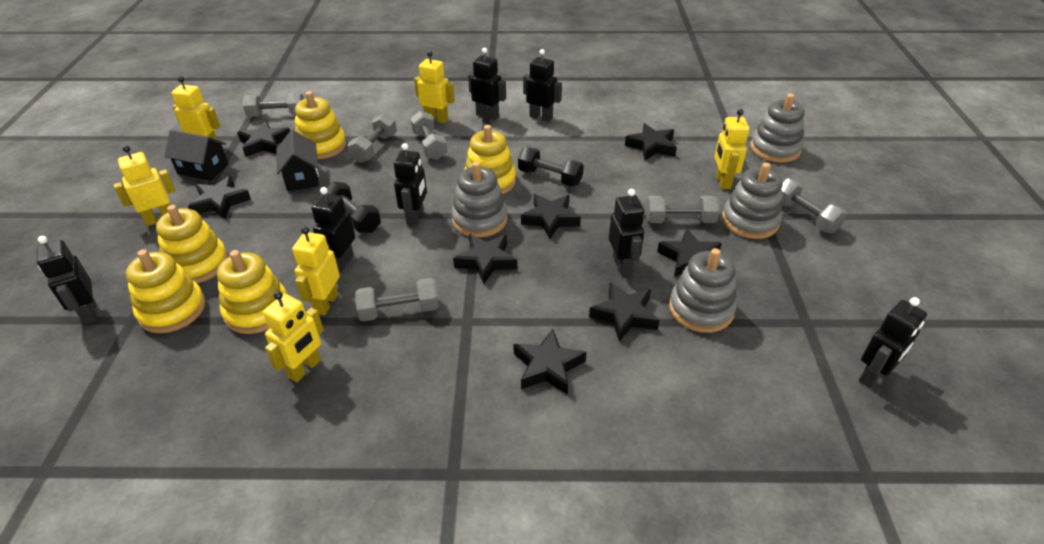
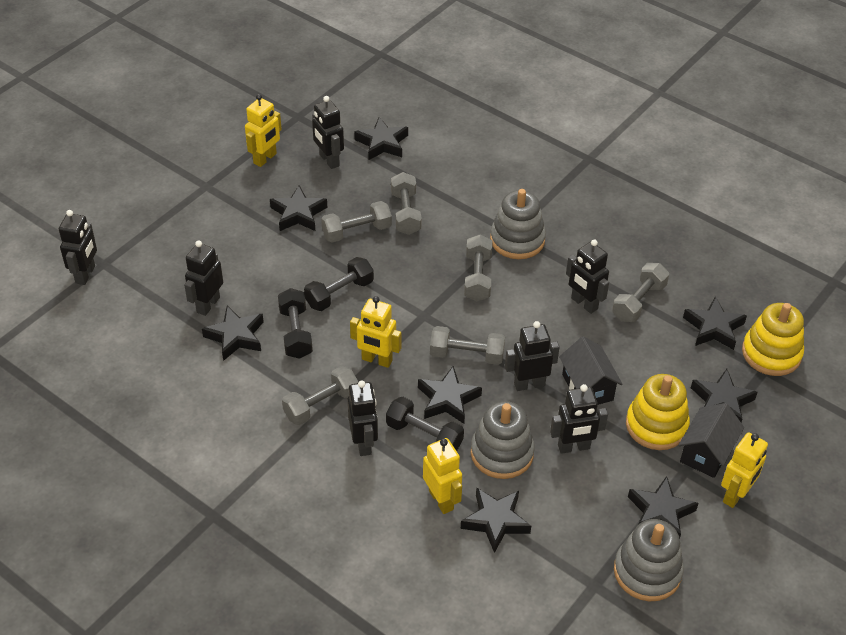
black dumbbell: [327,182,381,233] [518,147,584,186] = 2 -> [278,288,313,359] [304,257,374,311] [386,397,464,451] = 3
grey stacking toy: [451,162,508,237] [669,248,737,333] [722,163,783,239] [750,94,805,163] = 4 -> [471,401,535,479] [490,189,546,259] [614,519,684,601] = 3
yellow robot: [114,145,176,226] [171,76,220,140] [263,291,324,382] [292,227,340,315] [414,51,455,123] [714,109,749,189] = 6 -> [245,94,282,167] [350,296,401,368] [423,438,462,514] [721,432,768,508] = 4
yellow stacking toy: [126,249,205,333] [156,205,228,283] [217,250,287,334] [295,91,346,159] [464,125,516,194] = 5 -> [626,374,690,450] [742,303,804,376] = 2

